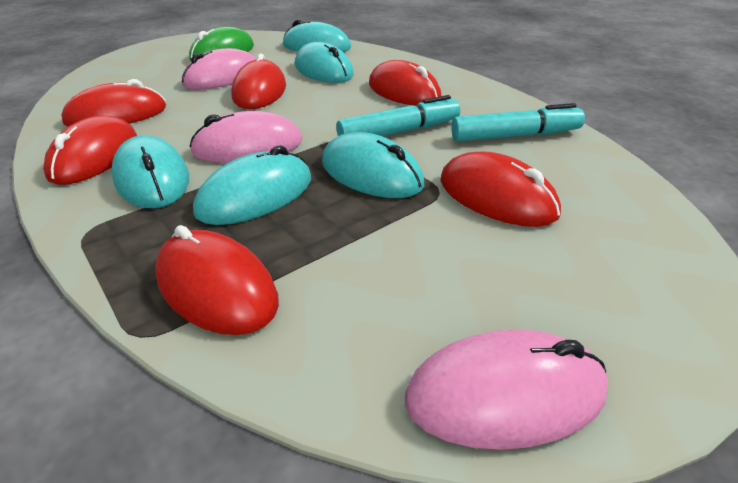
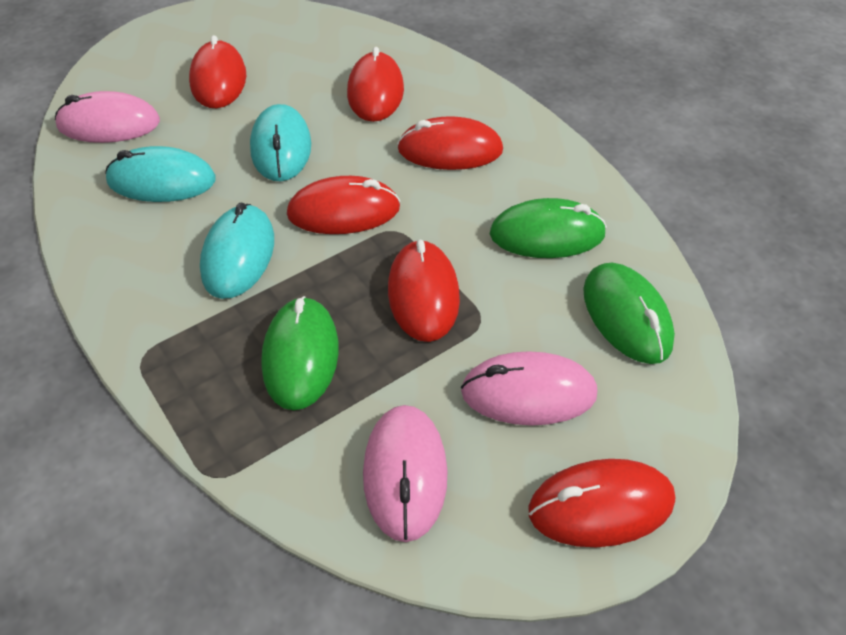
green mouse: [189,27,254,60] = 1 -> [261,296,339,410] [490,198,607,258] [583,263,675,364] = 3
turquoise marker: [336,95,460,136] [451,103,585,142] = 2 -> none = 0
turquoise mouse: [112,135,189,208] [193,145,311,225] [283,20,351,52] [295,42,354,83] [322,132,424,198] = 5 -> [105,146,216,202] [200,203,274,299] [250,104,311,181] = 3

